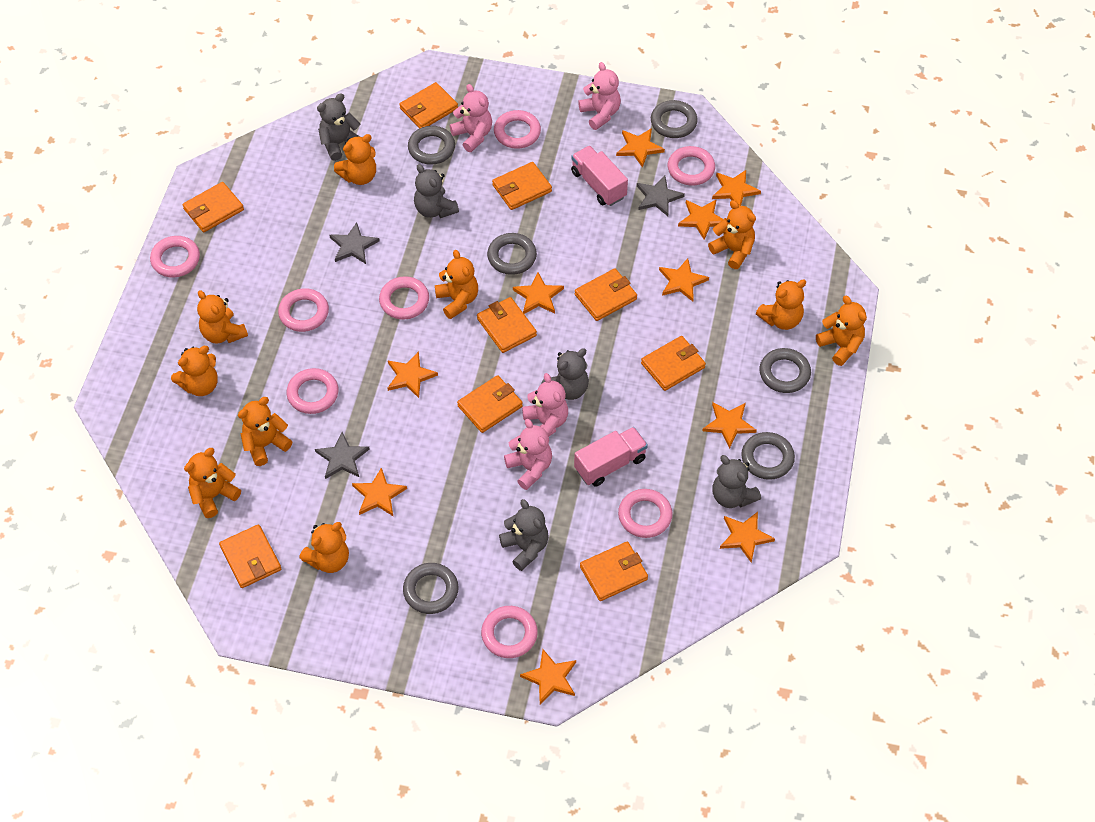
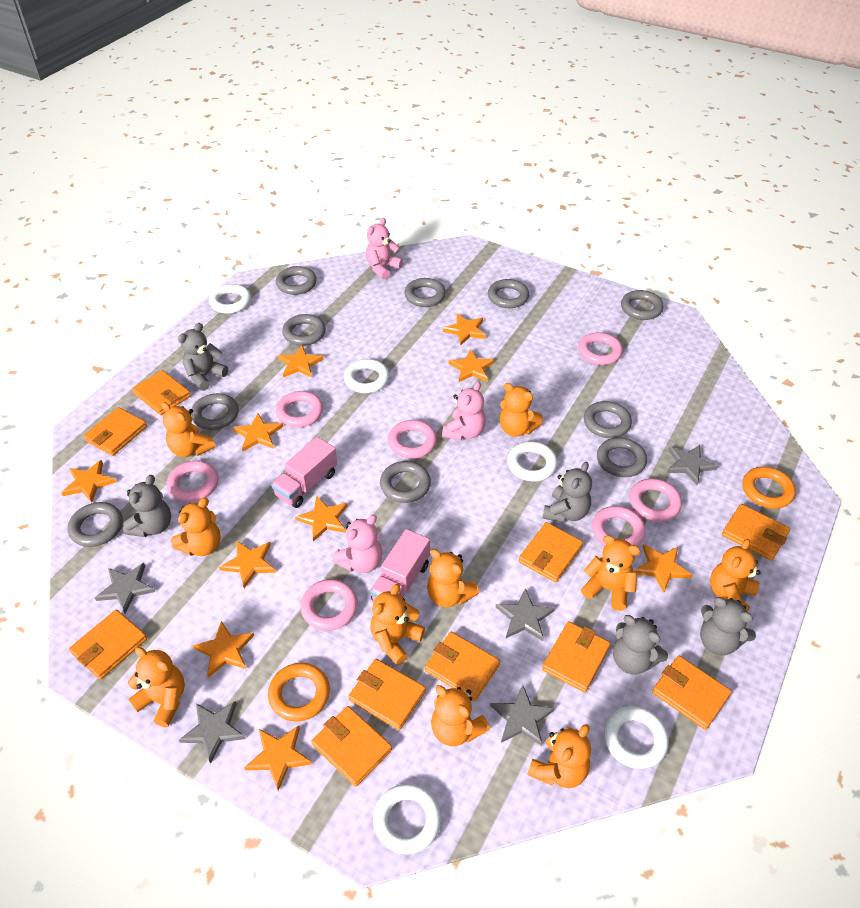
grey ring: [403,563,459,614] [408,126,455,165] [487,233,537,275] [651,100,698,138] [741,432,795,480] [759,348,811,393] = 6 -> [68,502,123,547] [191,393,239,430] [276,266,317,295] [282,314,326,346] [380,461,431,503] [404,278,446,307] [488,279,529,308] [584,401,632,438] [597,437,647,477] [621,290,664,320] = 10
grey star: [315,432,370,479] [330,222,380,264] [637,176,685,216] = 3 -> [95,563,155,614] [179,701,246,764] [490,685,555,746] [496,588,555,641] [667,445,718,485] = 5
orange ring: none = 0 -> [268,663,330,721] [743,467,796,509] = 2
orange wallet: [182,182,244,232] [219,524,281,588] [399,82,458,128] [457,375,523,433] [477,297,537,353] [492,162,552,210] [575,268,637,321] [580,542,648,601] [641,336,706,391] = 9 -> [69,610,147,680] [84,407,147,456] [132,370,191,415] [311,706,392,787] [348,659,426,730] [425,632,500,701] [519,522,583,583] [542,622,611,692] [652,656,732,730] [722,504,790,561] = 10
pink ring: [150,236,200,277] [278,288,329,332] [287,368,339,414] [379,276,429,320] [481,606,538,658] [494,110,541,149] [618,489,672,538] [668,146,715,186] = 8 -> [167,461,218,502] [276,391,323,427] [300,579,358,631] [388,420,437,458] [578,332,623,365] [592,506,646,546] [629,479,682,522] = 7
pink teddy bear: [450,84,492,152] [504,419,552,490] [522,373,568,436] [578,62,621,130] = 4 -> [332,515,383,573] [366,218,403,280] [442,381,486,440] = 3
white ring: none = 0 -> [209,284,251,314] [344,359,389,393] [373,784,441,854] [507,441,558,482] [604,706,669,769] = 5

